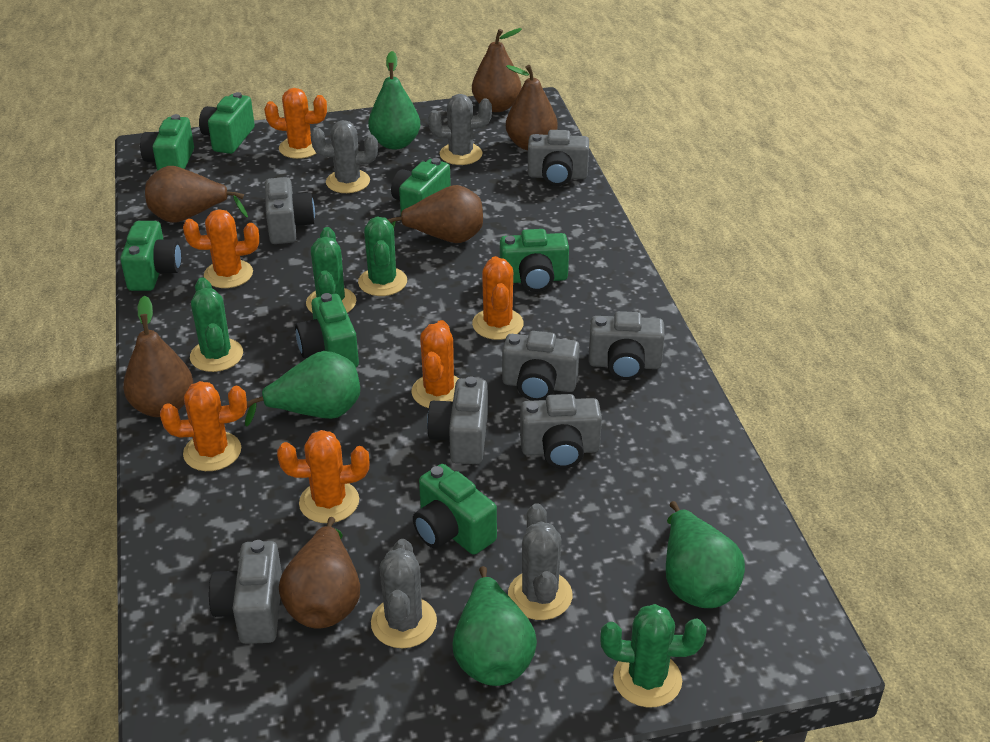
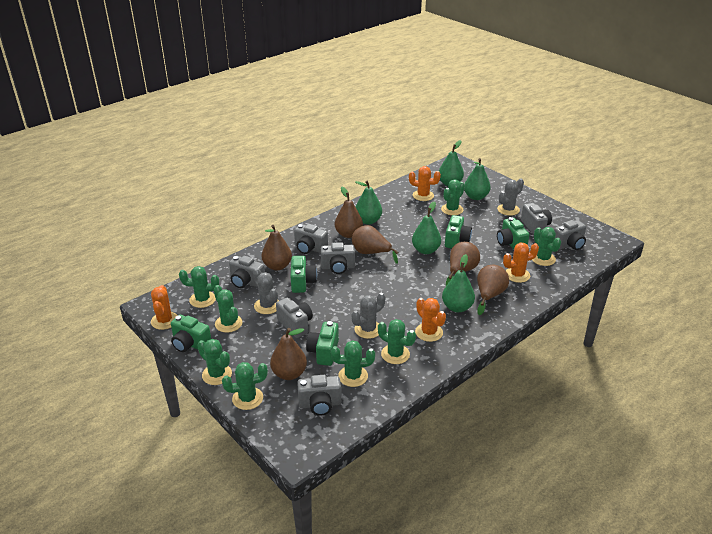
green cactus: [190,277,243,372] [306,227,356,313] [358,217,407,296] [600,604,706,708] = 4 -> [179,266,219,308] [197,339,232,385] [214,285,242,333] [222,362,268,410] [331,340,375,387] [378,319,416,364] [441,179,465,215] [532,227,561,266] = 8
green camera: [120,221,182,291] [140,114,194,171] [199,92,255,154] [295,293,359,367] [391,158,451,212] [413,464,497,555] [500,229,569,292] = 7 -> [171,315,211,352] [291,256,317,293] [306,321,339,366] [445,215,472,248] [497,217,529,249] = 5
green pear: [245,351,360,426] [368,51,420,150] [452,566,537,686] [666,501,745,608] = 4 -> [355,181,382,224] [412,201,441,254] [439,140,464,186] [442,254,475,312] [464,158,491,200] = 5
grey cactus: [311,120,378,193] [371,539,437,648] [428,94,492,165] [508,503,572,620] = 4 -> [253,268,279,314] [351,293,385,339] [497,179,524,216] = 3
orange cactus: [160,381,247,471] [183,209,259,288] [264,88,327,159] [277,430,370,523] [412,320,460,408] [472,256,524,340] = 6 -> [151,285,178,330] [409,166,441,201] [415,298,446,342] [503,243,539,283] = 4

